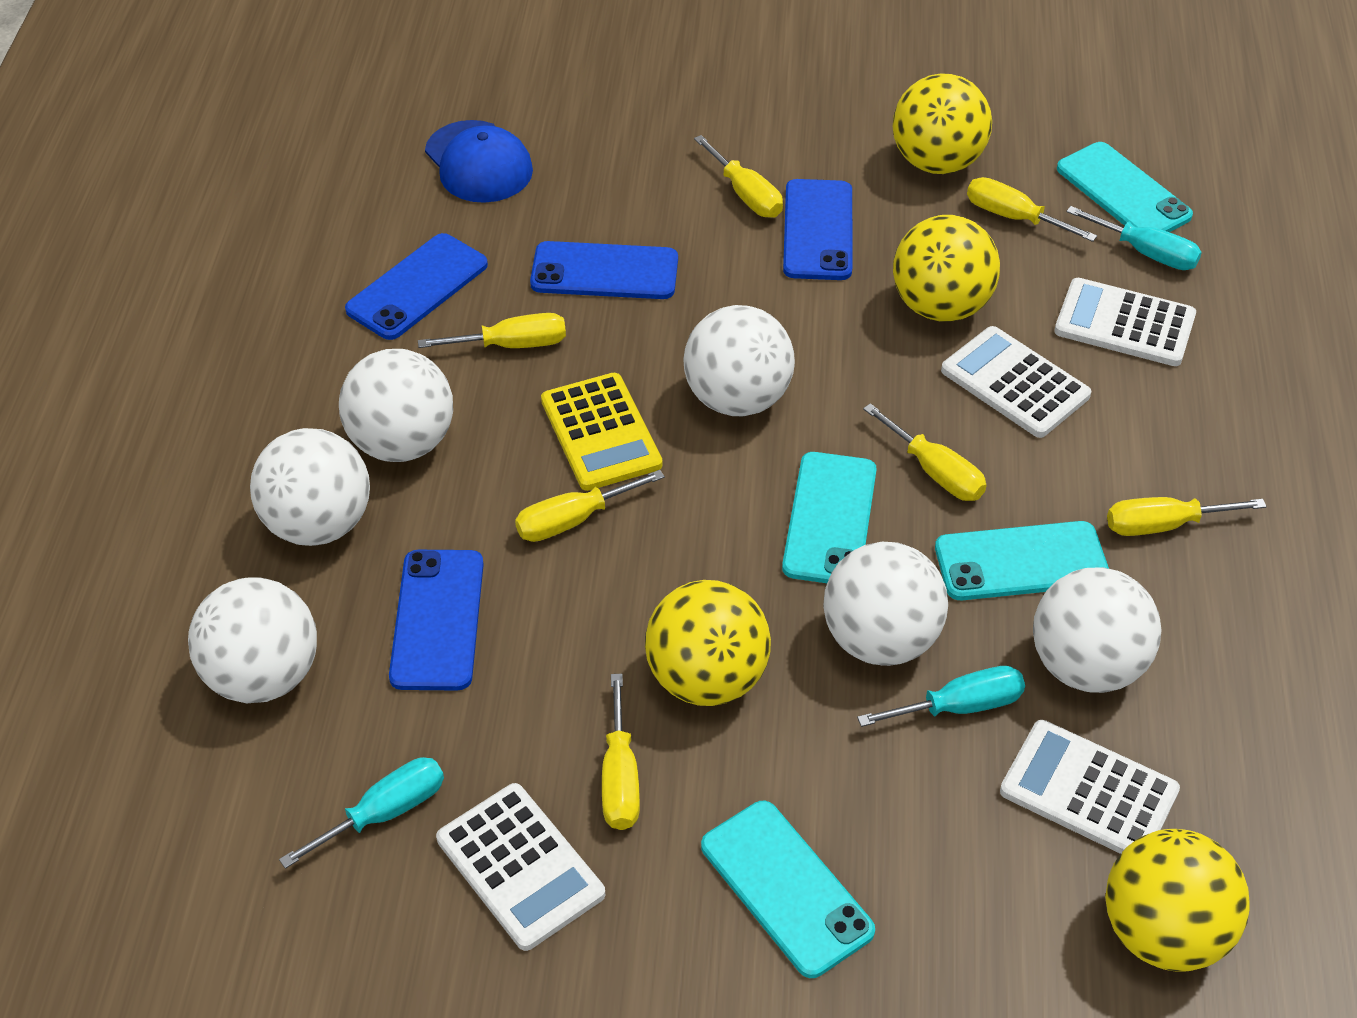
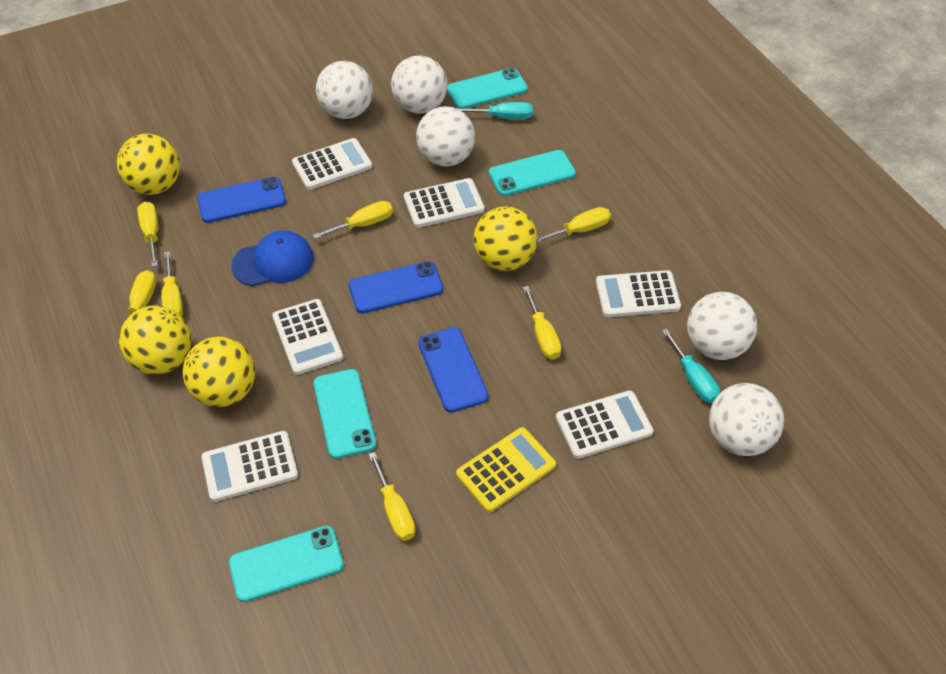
blue phone: [345,233,488,340] [389,550,484,690] [530,241,678,299] [783,179,852,280] = 4 -> [197,177,286,223] [349,261,444,313] [418,327,489,412] = 3
turquoise screwdriver: [279,757,444,869] [857,666,1025,727] [1066,206,1202,270] = 3 -> [456,102,533,119] [662,329,720,403] = 2
white ball: [188,577,317,703] [250,428,370,546] [339,349,453,462] [683,305,795,416] [824,542,948,666] [1033,567,1162,693] = 6 -> [316,61,373,119] [391,55,448,113] [416,106,475,167] [687,292,757,360] [709,383,784,456] = 5
white calculator: [436,783,605,951] [941,326,1091,438] [1000,720,1180,854] [1054,278,1196,366] = 4 -> [201,431,298,502] [272,299,343,375] [292,138,372,190] [404,178,485,228] [556,390,654,459] [596,270,681,317] = 6

